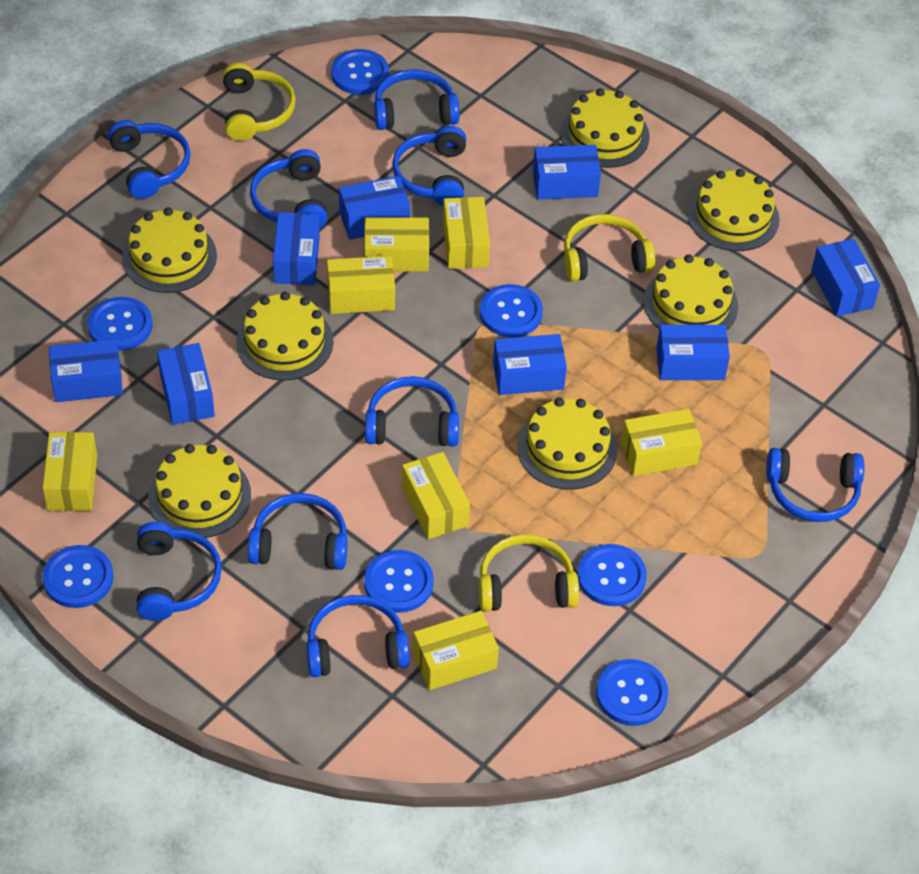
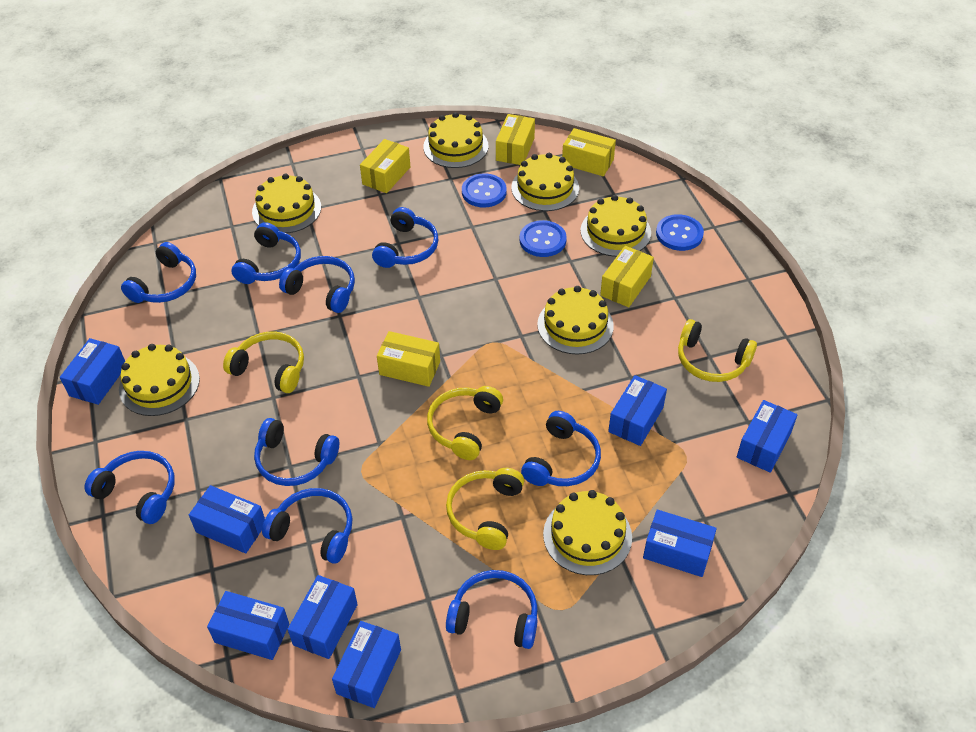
blue button: [42,545,114,608] [88,297,152,351] [331,49,389,95] [364,550,434,613] [480,284,543,338] [577,544,647,606] [596,659,668,726] = 7 -> [462,174,507,207] [519,220,567,257] [656,214,704,251] = 3
yellow box: [42,432,97,511] [327,256,395,314] [364,217,429,272] [402,452,470,539] [413,611,499,690] [443,197,490,269] [621,409,702,476] = 7 -> [360,139,410,193] [377,331,440,387] [496,114,535,165] [562,128,616,176] [600,246,654,307] = 5
yellow headphones: [223,62,296,141] [478,534,579,612] [564,214,655,281] = 3 -> [223,332,304,393] [427,386,503,460] [446,468,524,550] [678,319,757,382] = 4

